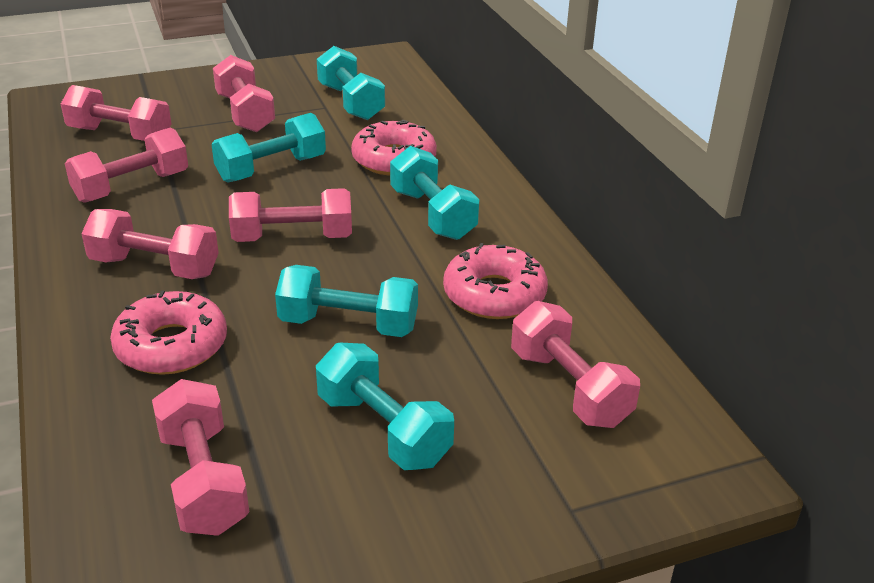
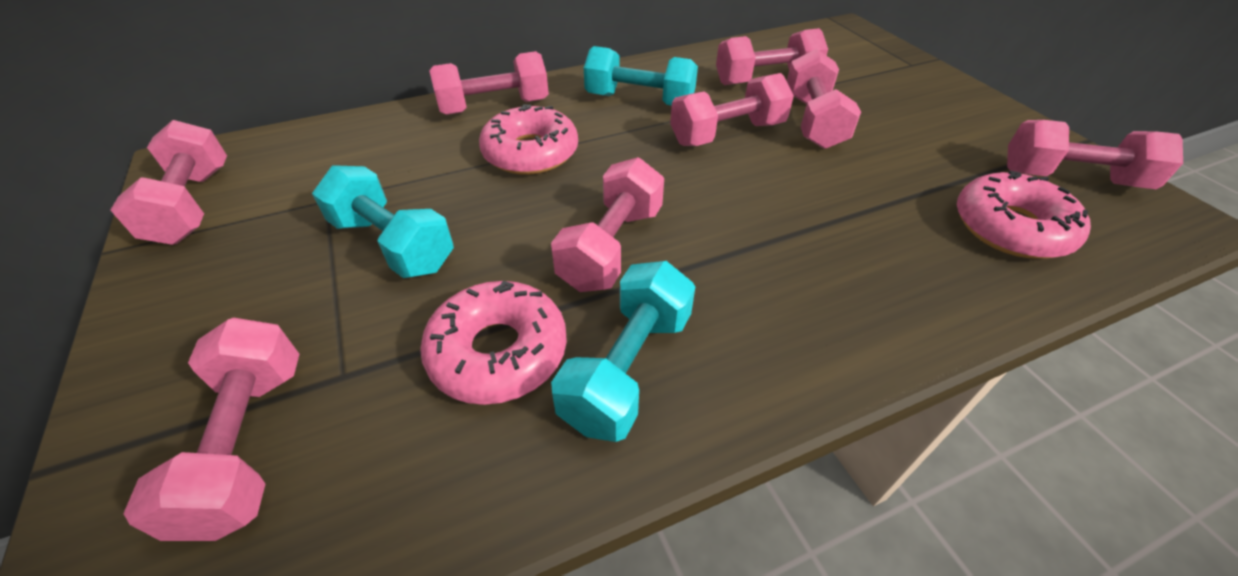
pink dumbbell: [61,85,171,141] [65,128,188,203] [81,209,219,279] [152,379,250,536] [213,55,275,132] [229,188,352,242] [511,301,640,428] = 7 -> [111,120,227,245] [123,318,300,541] [429,51,549,115] [551,157,664,292] [670,73,794,146] [716,28,828,85] [787,49,861,149] [1007,120,1183,189] = 8
turquoise dumbbell: [211,113,326,182] [275,265,418,337] [316,343,454,470] [317,46,385,120] [390,146,479,240] = 5 -> [312,165,454,278] [551,261,695,442] [584,46,698,106] = 3

